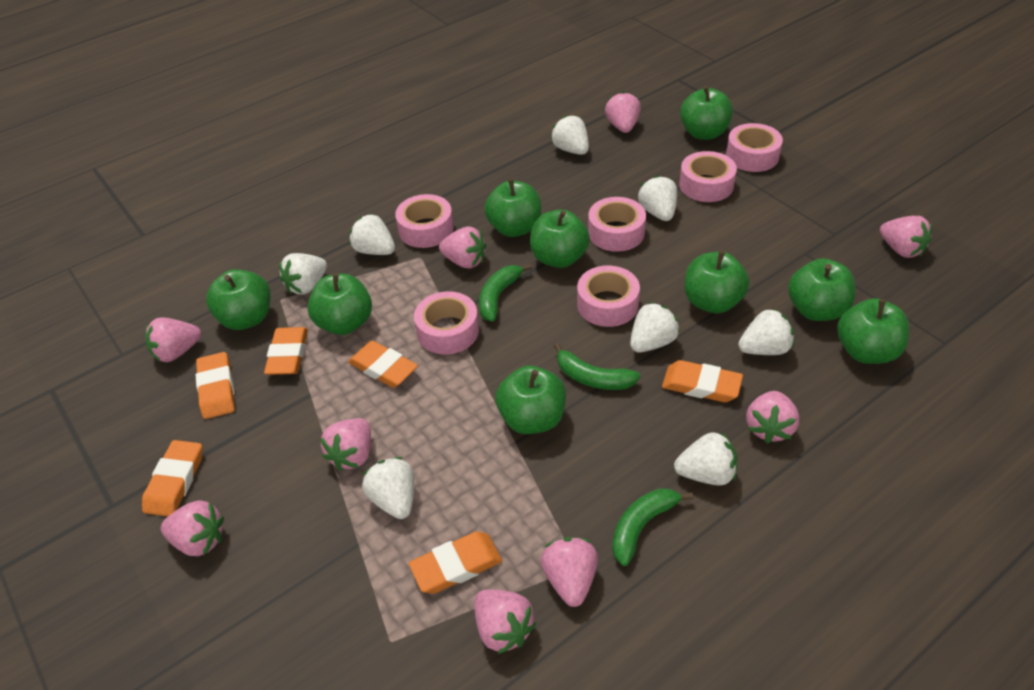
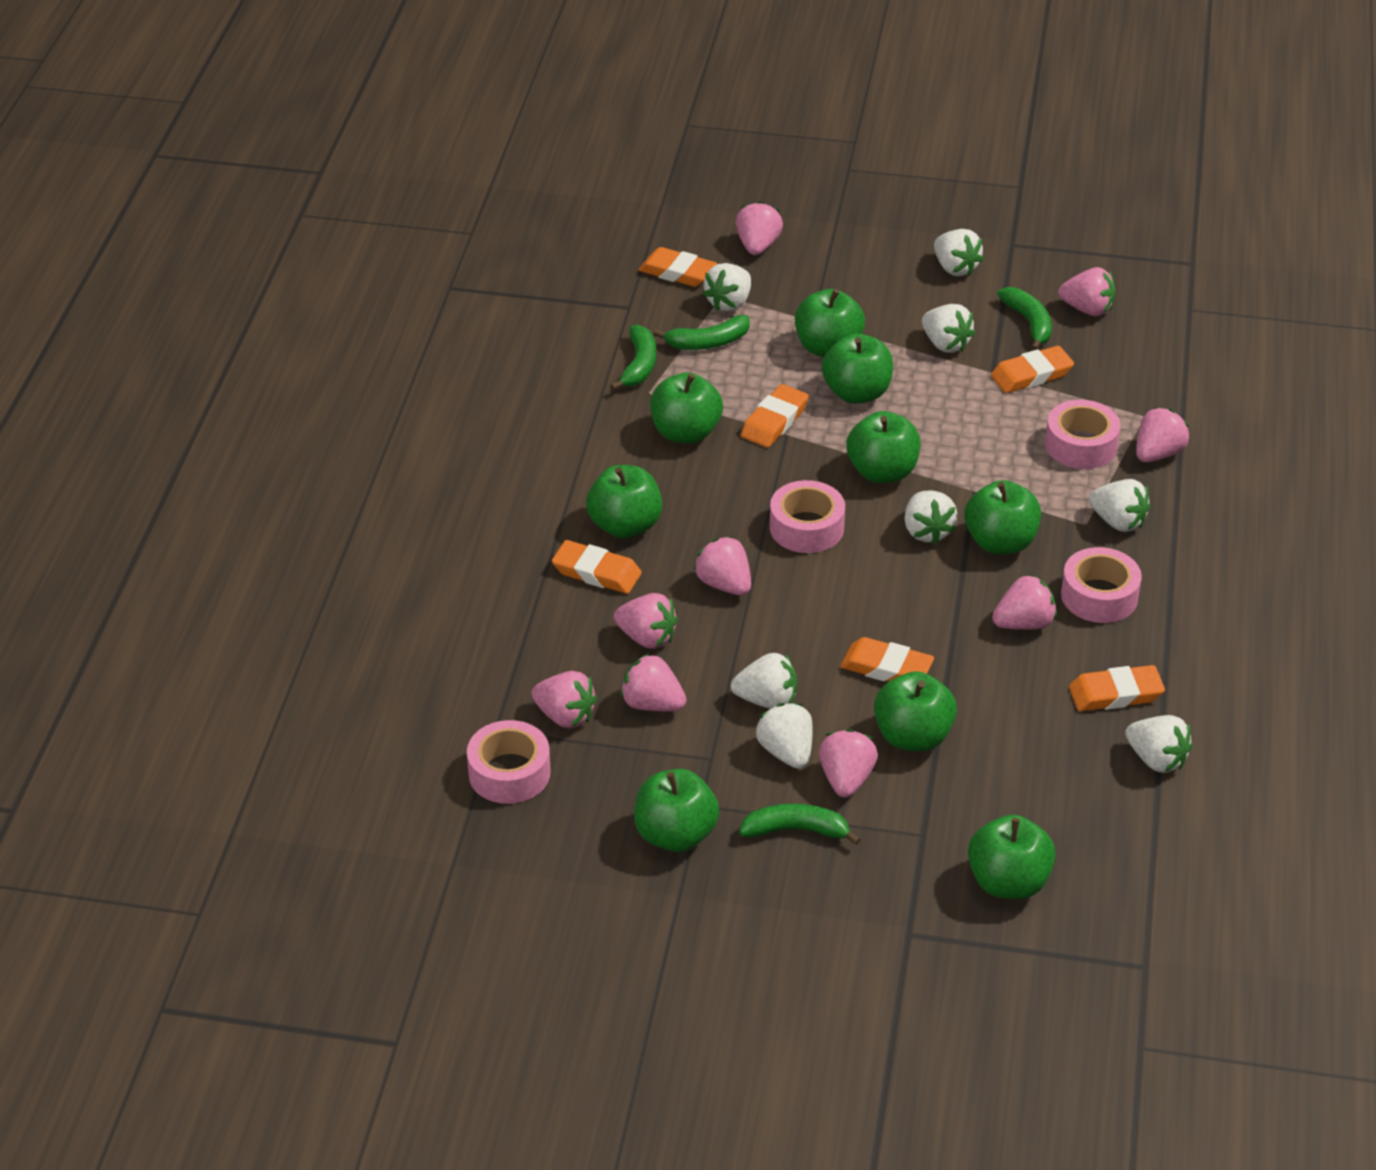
green banana: [479,264,532,322] [554,343,640,390] [612,488,693,566] = 3 -> [610,325,656,390] [653,315,750,350] [739,803,861,845] [998,287,1052,351] = 4
pink tape: [395,194,454,248] [414,291,479,355] [577,266,640,327] [588,197,646,252] [679,151,737,202] [726,123,783,172] = 6 -> [467,720,551,804] [770,480,845,553] [1045,400,1120,469] [1061,547,1142,623] = 4

